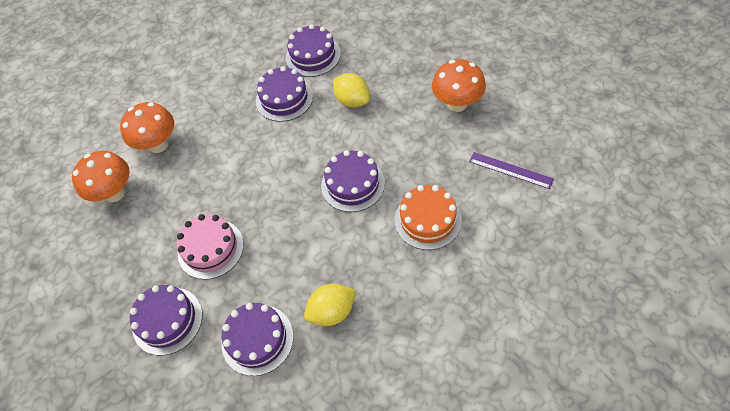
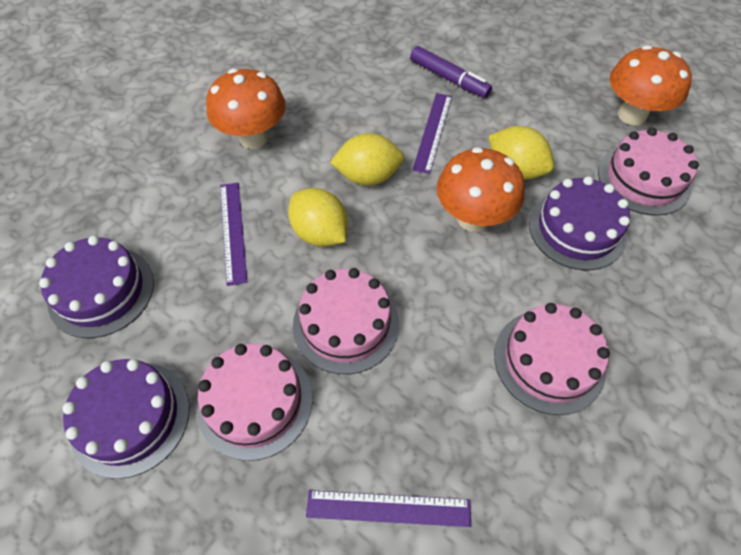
orange cake: [394,185,462,250] = 1 -> none = 0
pink cake: [177,214,244,280] = 1 -> [197,344,312,461] [293,268,399,374] [494,303,610,415] [598,128,699,216] = 4
purple cake: [130,285,202,356] [221,303,294,376] [256,66,313,122] [286,24,341,77] [321,150,385,212] = 5 -> [39,236,154,338] [62,359,190,479] [529,176,630,270] = 3
purple marker: none = 0 -> [410,46,492,98] = 1
purple ruler: [469,152,554,189] = 1 -> [220,183,247,286] [306,490,471,527] [413,93,452,174] = 3
yellow lemon: [304,284,356,326] [333,73,370,108] = 2 -> [288,188,348,247] [330,133,404,186] [489,126,554,180] = 3

